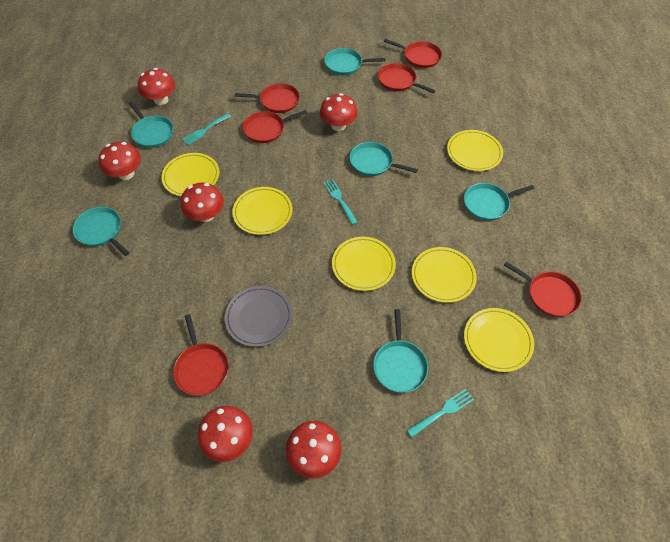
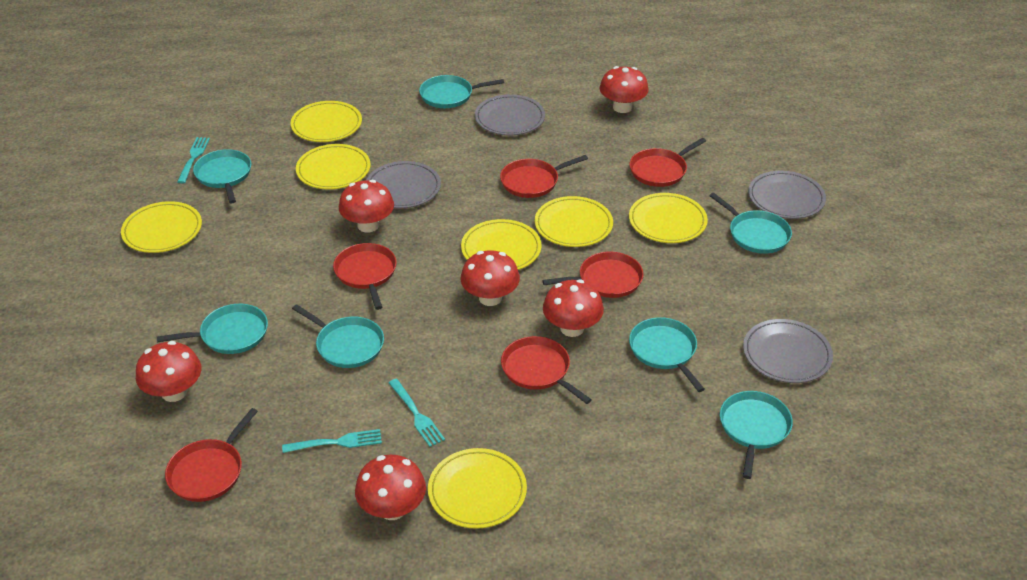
grey plate: [225,286,292,347] = 1 -> [366,161,441,208] [475,94,545,135] [743,319,833,383] [748,171,826,219] = 4
turquoise pan: [73,207,129,256] [129,102,173,148] [324,48,386,75] [349,142,418,176] [373,309,428,393] [464,183,535,220] = 6 -> [157,304,268,354] [193,149,251,203] [292,304,384,368] [419,75,504,108] [629,317,705,392] [709,193,792,254] [720,391,793,479] = 7
yellow plate: [161,153,219,196] [232,187,292,235] [332,237,396,291] [412,247,477,303] [447,130,503,171] [464,308,534,372] = 6 -> [121,201,202,253] [291,101,362,142] [296,144,371,190] [428,448,527,529] [461,219,541,270] [535,196,613,247] [629,193,708,243] = 7

